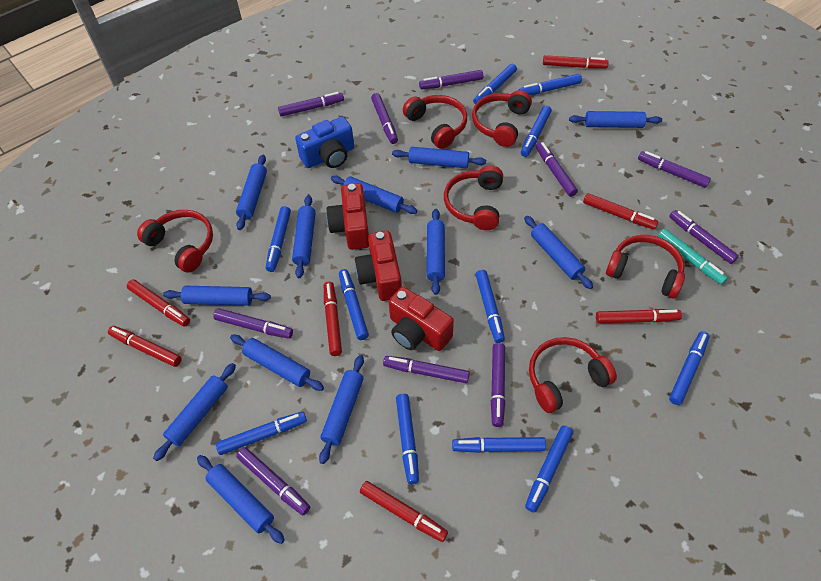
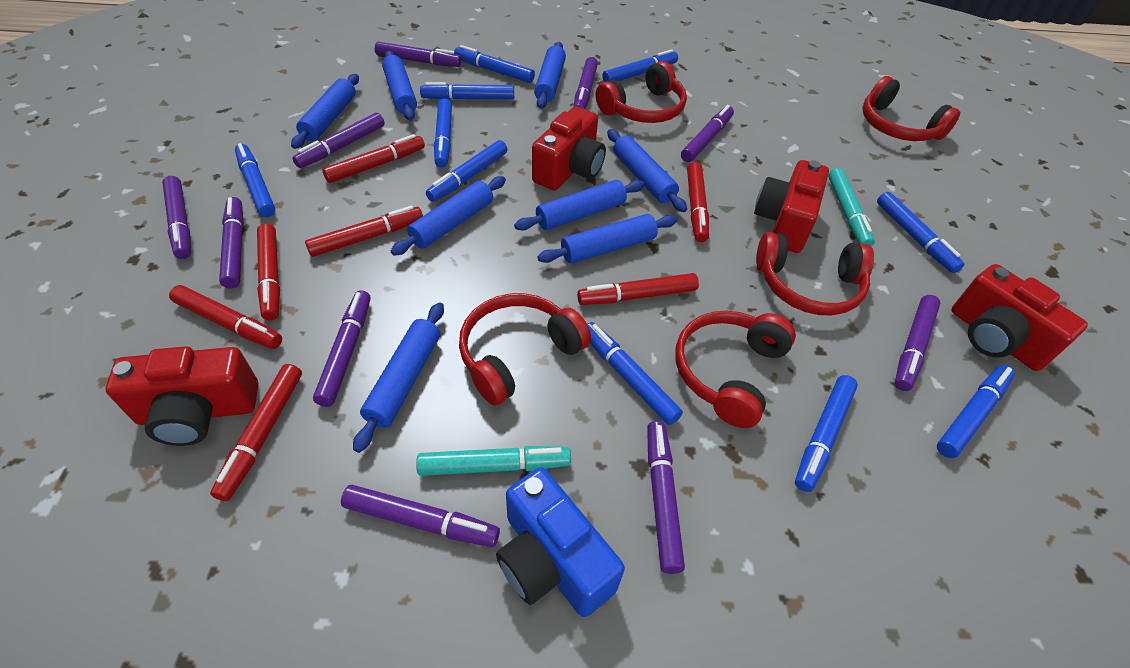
blue marker: [216,412,307,455] [266,206,291,272] [339,269,369,340] [396,394,419,484] [452,437,546,453] [473,64,517,105] [476,270,505,343] [519,74,582,95] [521,106,552,157] [525,426,573,513] [669,331,710,405] = 11 -> [235,143,275,217] [420,82,514,100] [426,140,508,202] [434,98,452,168] [454,45,535,83] [587,322,683,425] [602,49,678,82] [795,375,858,492] [877,192,964,273] [937,365,1015,458] = 10
blue rolling pin: [153,363,236,461] [163,286,271,306] [197,455,285,544] [230,335,324,391] [236,155,267,230] [292,195,316,278] [319,355,364,464] [331,176,417,214] [392,147,486,168] [427,209,445,295] [524,216,593,289] [569,111,662,128] = 12 -> [291,74,359,149] [353,302,444,453] [382,51,417,121] [391,176,506,256] [514,180,645,231] [534,42,566,109] [537,214,677,263] [607,129,687,212] = 8
red camera: [326,183,369,250] [355,231,402,301] [389,287,454,351] = 3 -> [106,346,259,446] [532,106,606,191] [754,160,829,253] [951,264,1088,371] = 4
red headphones: [137,210,213,273] [403,95,467,149] [444,165,503,230] [472,90,532,147] [529,337,617,413] [606,235,685,299] = 6 -> [459,293,591,405] [596,61,687,123] [675,311,796,428] [756,232,874,315] [862,76,961,141] = 5
turquoise marker: [658,229,728,285] = 1 -> [416,446,571,476] [828,168,875,247] = 2

